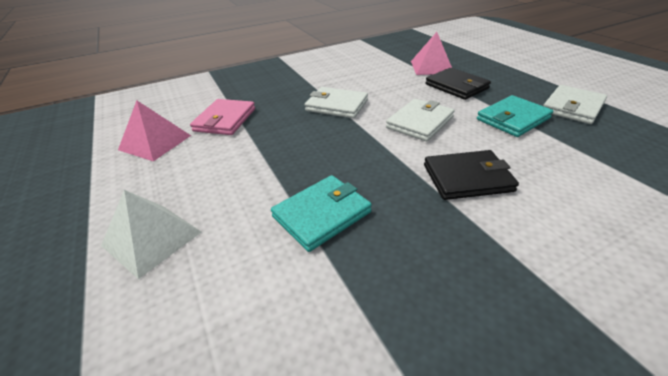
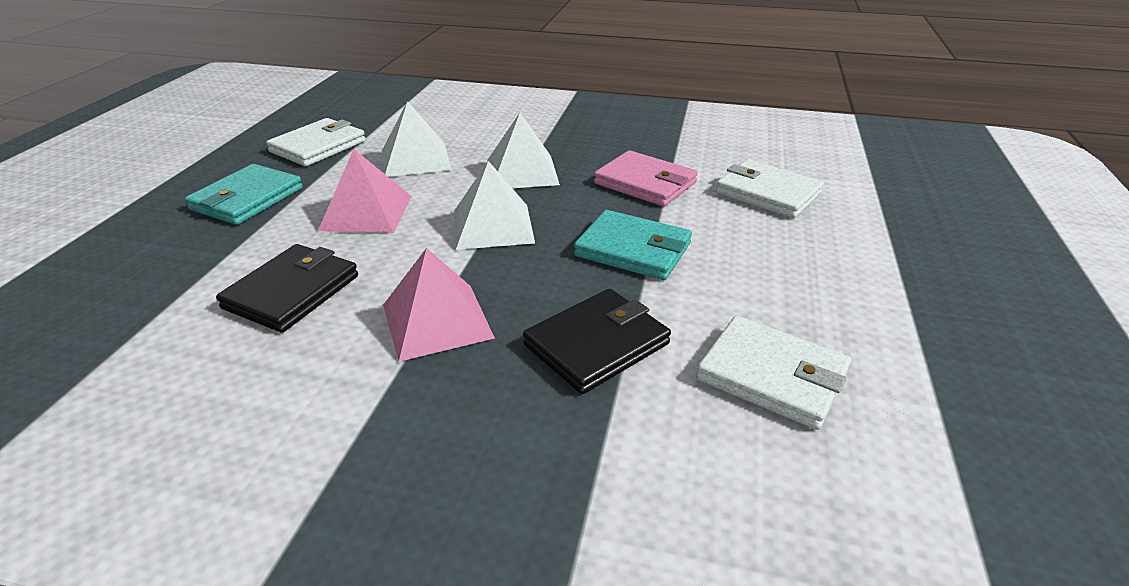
white pyramid: [101,190,201,279] = 1 -> [382,101,451,177] [454,161,535,250] [487,113,560,188] = 3

